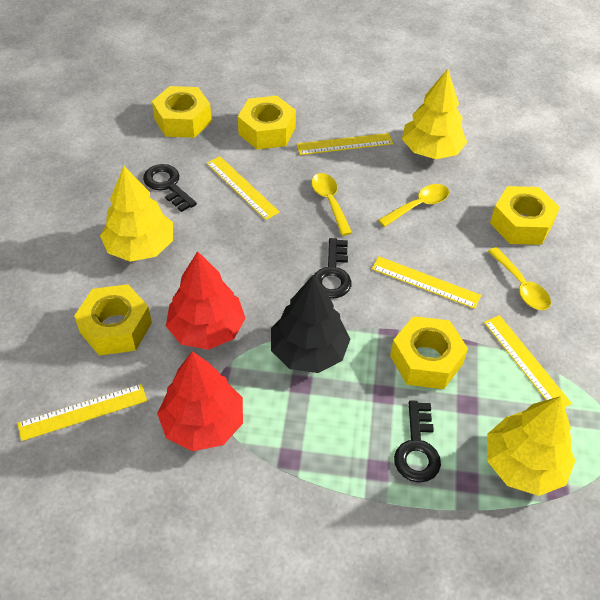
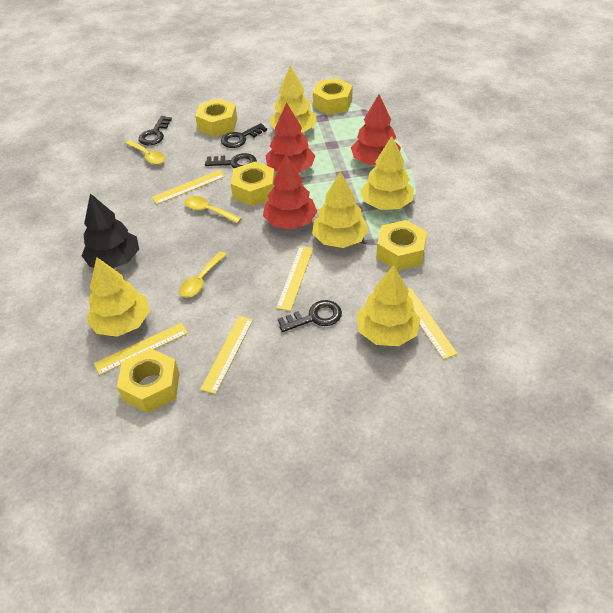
black key: [143,164,197,212] [314,238,351,299] [394,400,441,483] = 3 -> [139,116,172,145] [205,153,257,168] [221,123,267,148] [278,300,342,332] = 4
red tree: [157,351,243,451] [166,251,246,350] = 2 -> [263,155,318,229] [266,102,316,173] [351,94,401,165] = 3
yellow tree: [100,166,173,262] [402,69,467,159] [487,396,576,496] = 3 -> [86,257,150,337] [270,65,316,132] [312,171,369,248] [356,265,421,346] [360,136,414,210] = 5

